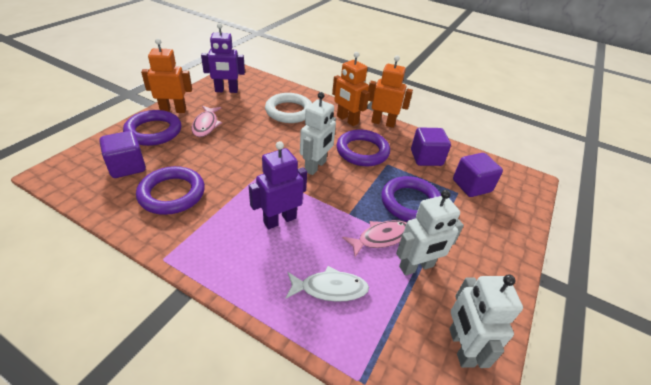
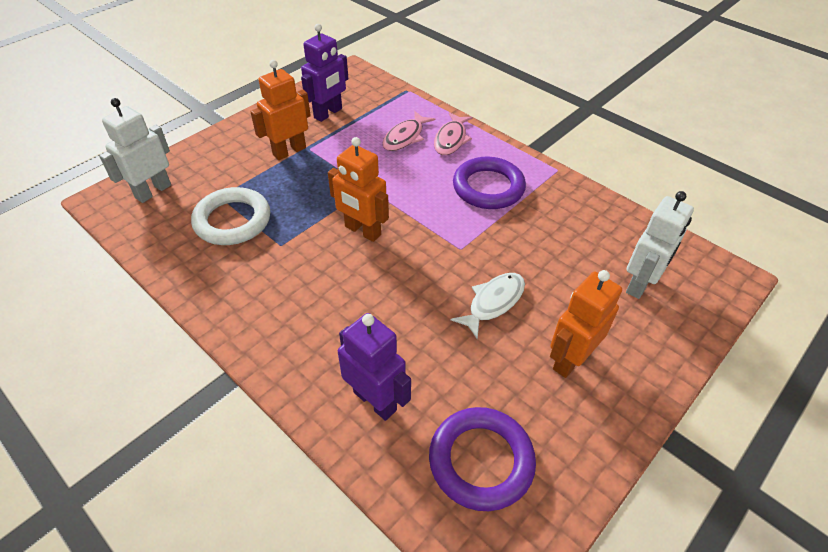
purple cube: [99,131,146,178] [411,127,451,166] [453,153,503,197] = 3 -> none = 0
purple ring: [123,110,181,146] [136,166,205,215] [336,129,390,166] [381,176,441,221] = 4 -> [429,407,536,511] [453,157,526,209] = 2
white robot: [300,92,336,175] [396,190,464,275] [449,274,523,368] = 3 -> [99,98,171,203] [626,191,694,299] = 2

